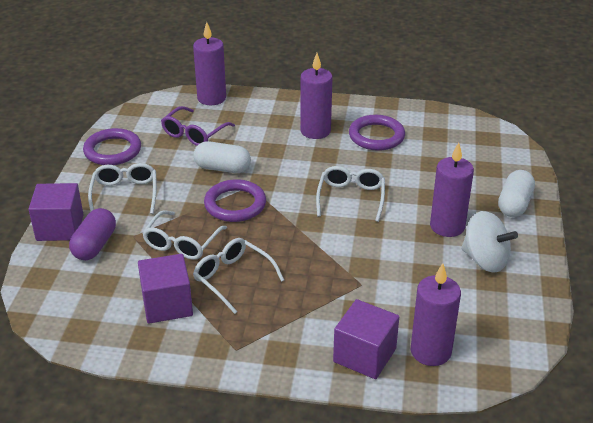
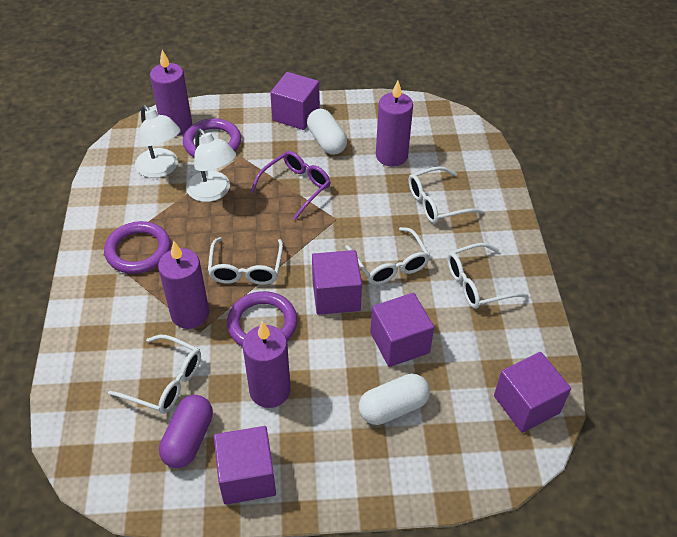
purple cube: [29,183,84,241] [138,254,193,324] [333,299,399,379] = 3 -> [214,426,276,505] [270,72,320,130] [312,250,362,315] [370,293,434,367] [494,352,571,433] = 5
white glasses: [88,163,157,214] [142,210,227,260] [193,238,284,314] [316,166,385,222] = 4 -> [108,335,201,414] [208,237,283,285] [345,227,430,285] [409,166,483,224] [447,243,529,309] = 5
white lamp: none = 0 -> [135,105,181,178] [186,128,236,202] = 2
white spinning top: [461,211,518,272] = 1 -> none = 0

